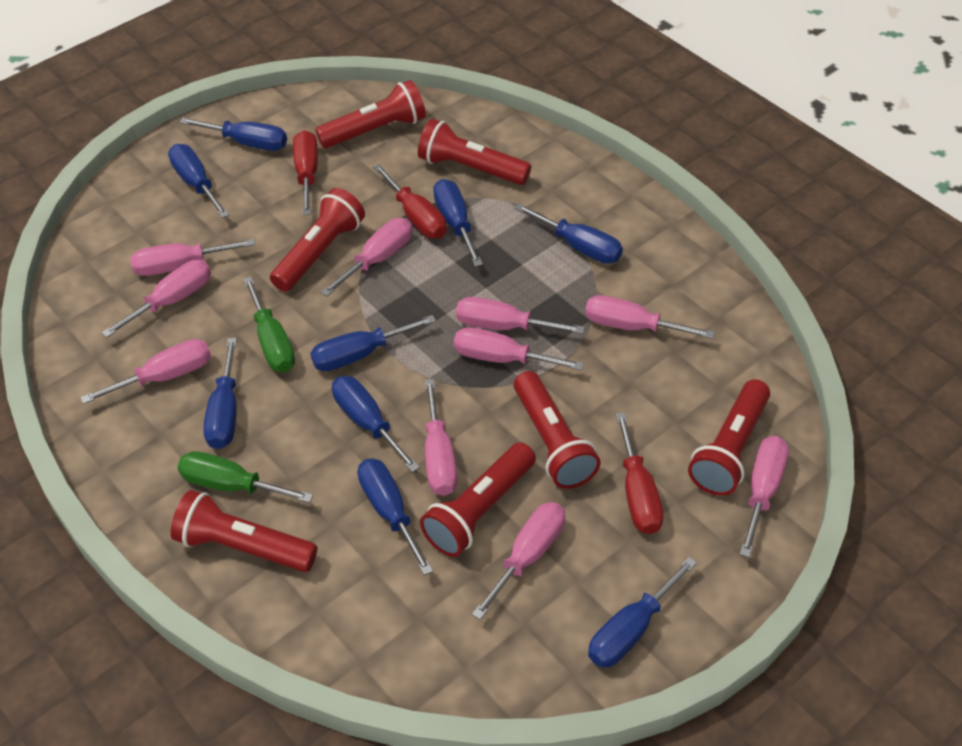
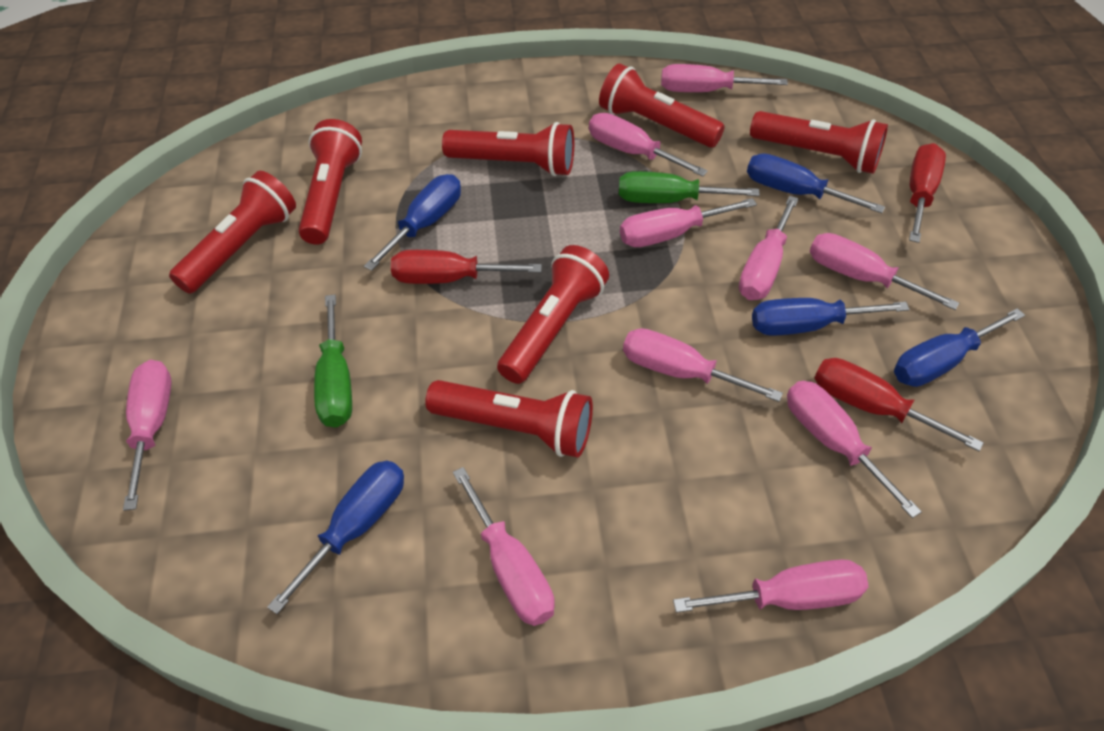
blue screwdriver: [168,144,229,218] [179,118,287,151] [203,338,237,449] [310,315,436,371] [332,376,420,472] [357,459,433,576] [433,179,483,267] [514,204,623,264] [588,557,697,668] = 9 -> [267,461,404,614] [364,174,461,271] [747,153,885,213] [752,298,910,336] [894,308,1025,387] = 5

